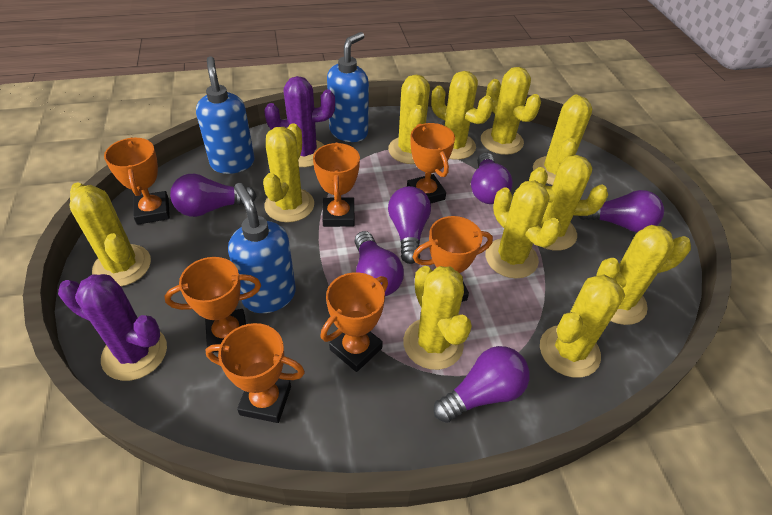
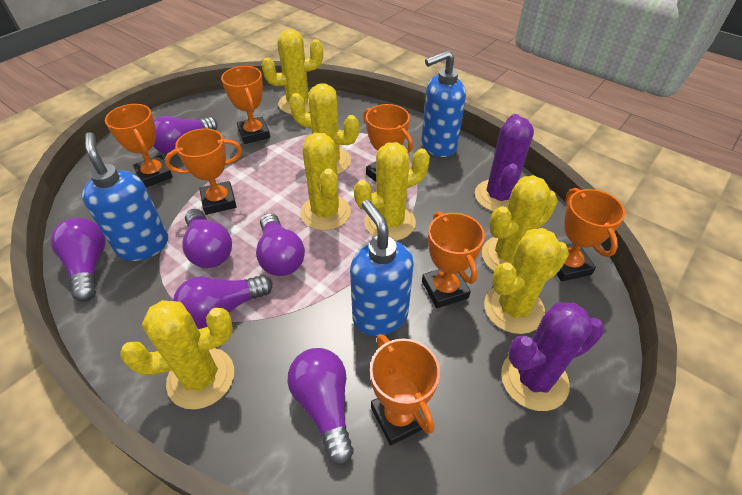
yellow cactus: [70,183,151,286] [263,123,314,222] [388,74,430,164] [403,266,472,370] [431,71,494,160] [481,67,541,155] [486,181,562,278] [529,155,608,251] [533,95,592,185] [540,275,625,378] [596,225,691,325] = 11 -> [120,300,234,409] [262,29,323,114] [289,83,359,175] [300,133,351,231] [354,142,430,241] [482,175,558,271] [484,228,569,334] = 7

